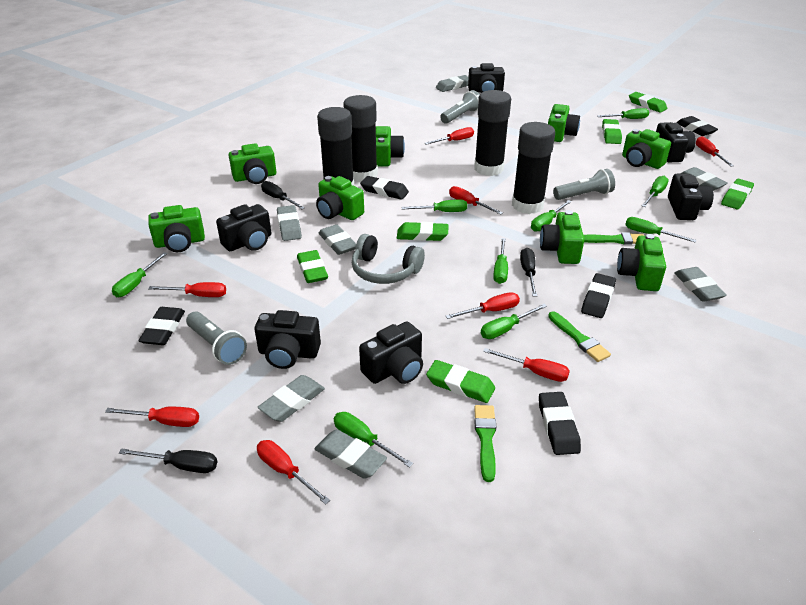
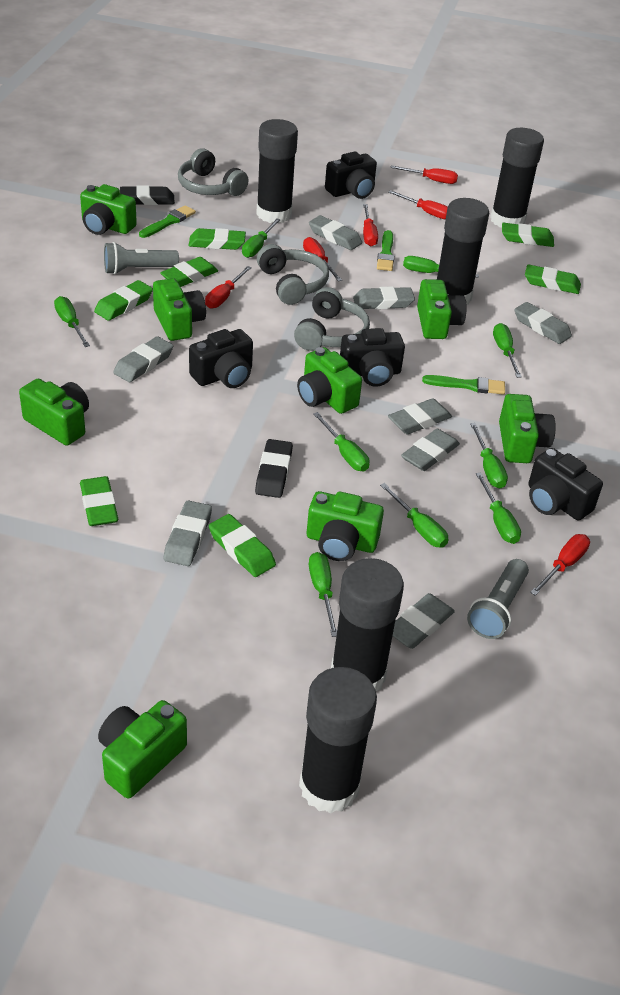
black camera: [216,204,271,251] [255,310,321,369] [359,321,423,384] [468,63,505,93] [656,122,696,163] [668,174,714,220] = 6 -> [189,329,253,388] [325,151,377,199] [340,328,405,387] [528,448,603,520] = 4
black eraser: [138,307,185,345] [360,176,409,200] [539,392,581,455] [581,273,616,318] [676,116,718,136] = 5 -> [120,185,175,205] [255,439,293,498] = 2
black glue stick: [317,107,354,186] [343,95,378,182] [474,90,511,176] [512,122,555,214] = 4 -> [256,119,298,224] [299,667,377,814] [331,558,404,691] [437,198,489,305] [490,128,544,228] = 5
black screwdriver: [119,448,217,473] [261,181,305,209] [520,248,537,296] = 3 -> none = 0
green eraser: [297,250,328,283] [397,222,449,241] [426,360,495,403] [602,119,622,144] [629,92,667,113] [721,179,754,209] = 6 -> [80,476,118,526] [94,280,153,321] [160,257,218,287] [189,228,246,250] [209,514,276,577] [502,223,554,247] [525,264,581,294] = 7
grey eraser: [258,375,325,422] [277,205,302,241] [314,429,387,479] [319,224,356,255] [436,75,469,92] [674,267,727,302] [680,167,728,191] = 7 -> [113,336,173,382] [164,500,212,566] [309,215,362,250] [353,286,415,310] [388,398,452,434] [393,593,455,649] [401,429,460,471] [514,302,572,344] = 8
grey flashlight: [186,311,247,365] [440,90,480,124] [553,169,615,200] = 3 -> [104,242,179,274] [467,559,529,639] = 2
grey headphones: [352,234,425,284] = 1 -> [178,148,249,196] [257,244,329,305] [294,287,370,351] = 3
red screwdriver: [105,407,199,427] [148,282,226,297] [257,440,330,505] [424,127,474,145] [446,292,520,319] [449,186,503,215] [483,348,570,382] [696,136,734,166] = 8 -> [205,266,252,309] [303,237,342,281] [363,204,378,246] [389,190,448,220] [390,165,458,184] [530,534,590,596] = 6

